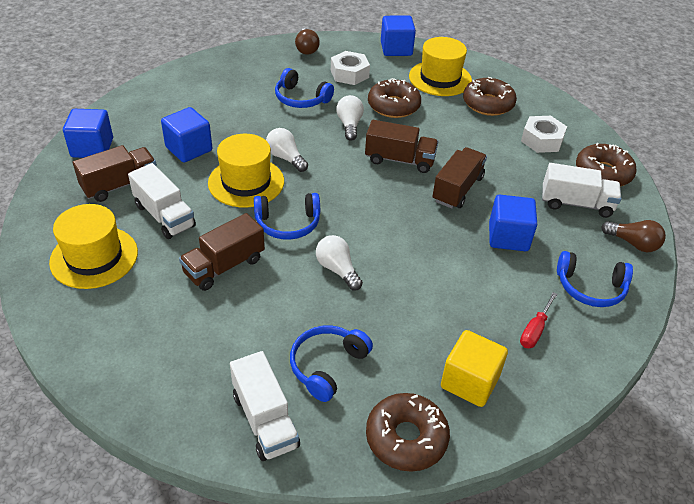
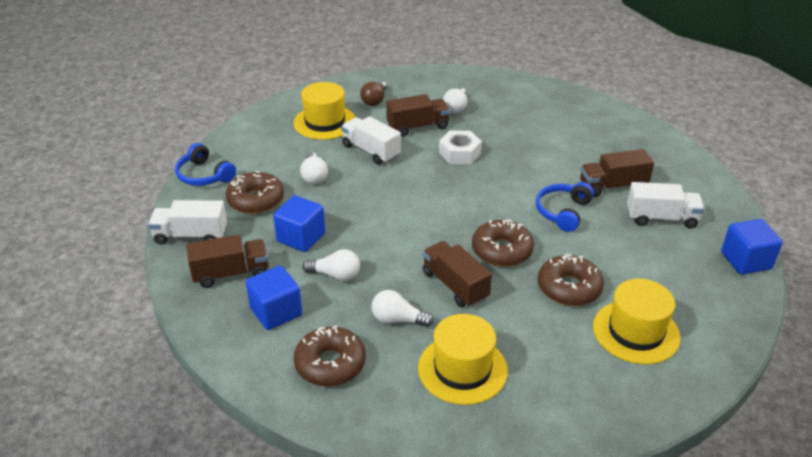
blue cube: [63,109,113,158] [161,107,212,163] [381,16,416,56] [489,195,537,251] = 4 -> [246,266,302,330] [273,195,325,252] [721,219,783,275] = 3
blue headphones: [254,193,320,240] [275,68,334,108] [290,325,373,402] [557,251,633,307] = 4 -> [175,143,236,186] [536,182,594,232] = 2
brown light bulb: [295,28,320,55] [601,220,666,252] = 2 -> [360,81,387,106] = 1
red screwdriver: [520,292,557,348] = 1 -> none = 0
white light bulb: [266,128,308,172] [316,235,363,290] [336,95,364,141] = 3 -> [300,153,328,184] [303,249,360,281] [372,290,434,327] [443,87,467,113] = 4
white nut: [331,51,370,85] [521,116,567,153] = 2 -> [439,131,482,164] = 1
yellow cube: [441,330,508,407] = 1 -> none = 0

